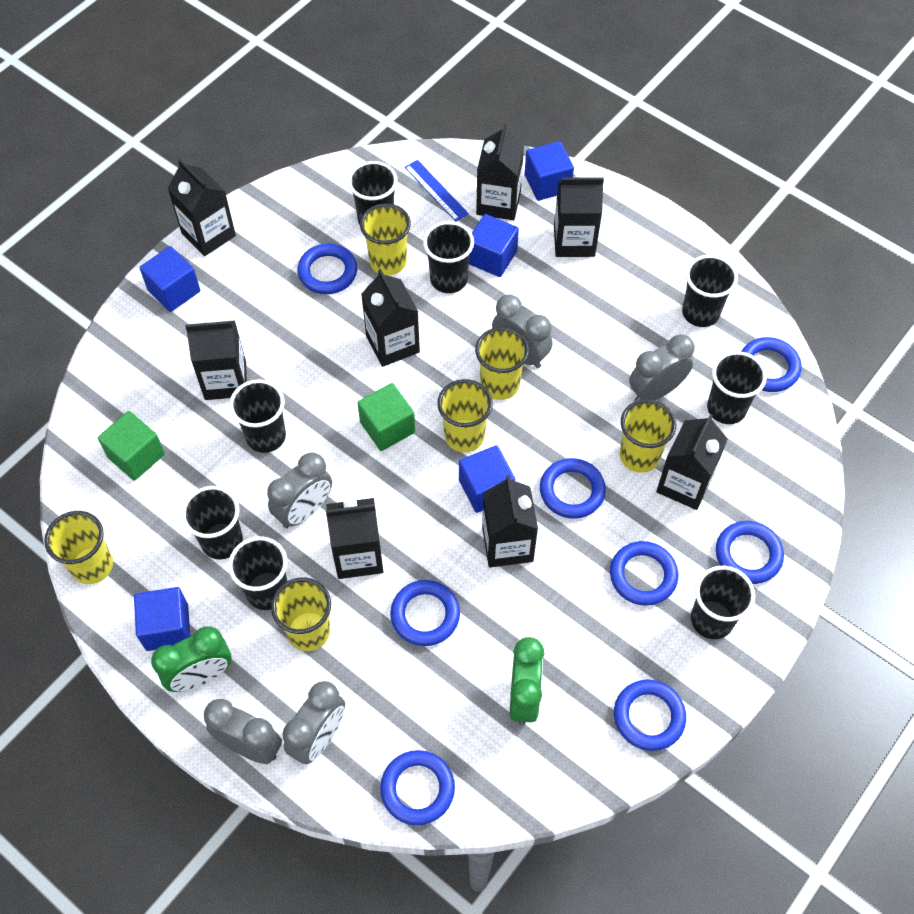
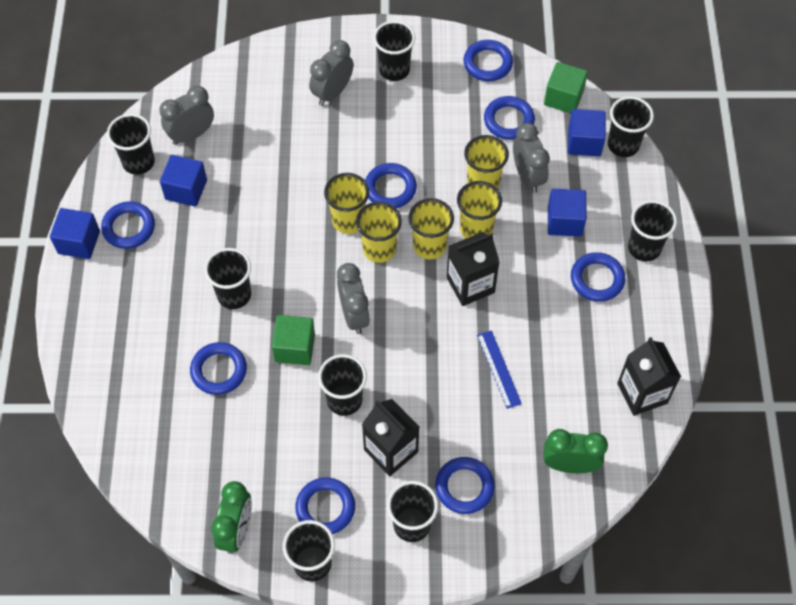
black carton: [167,159,236,256] [185,318,247,400] [326,498,383,579] [361,269,420,367] [476,123,524,220] [482,475,538,567] [554,176,604,257] [656,414,728,510] = 8 -> [362,399,420,476] [447,232,500,306] [617,337,681,416] = 3
blue cube: [134,587,191,651] [140,246,200,312] [459,445,515,513] [469,214,519,277] [525,141,574,201] = 5 -> [50,208,100,259] [160,155,207,207] [548,189,587,236] [568,109,606,156] = 4
grey clock: [204,699,282,764] [267,452,332,528] [282,681,345,764] [492,294,553,368] [629,334,695,401] = 5 -> [159,86,214,145] [309,40,353,106] [337,263,370,334] [513,123,550,193] = 4
yellow cup: [44,511,113,584] [271,578,331,651] [360,203,411,275] [437,379,493,452] [475,327,529,400] [620,399,676,473] = 6 -> [324,173,369,234] [356,202,402,263] [408,198,454,259] [457,181,502,238] [464,135,509,189] = 5

